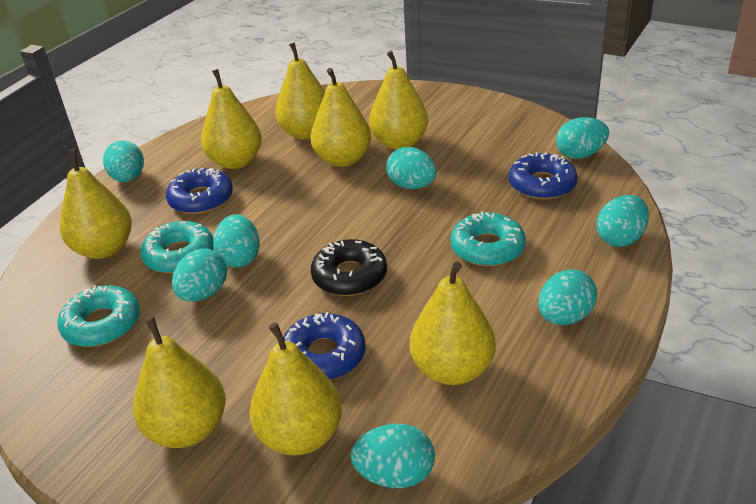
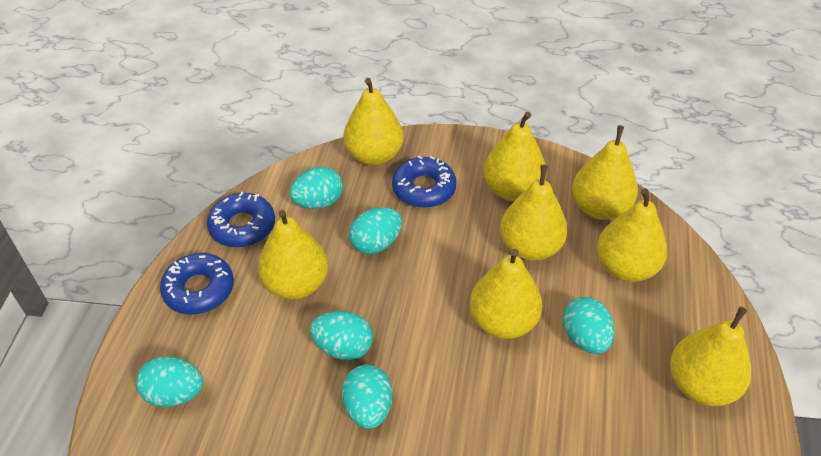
black donut: [311,239,387,296] = 1 -> none = 0
turquoise donut: [57,285,140,347] [140,221,214,274] [451,211,526,266] = 3 -> none = 0
turquoise egg: [103,140,144,182] [172,249,227,302] [213,214,260,268] [350,424,435,488] [386,147,437,189] [538,269,597,325] [556,117,609,159] [596,195,649,247] = 8 -> [136,356,203,407] [290,167,343,209] [310,311,373,360] [342,365,393,429] [349,207,402,254] [563,297,615,354] = 6

